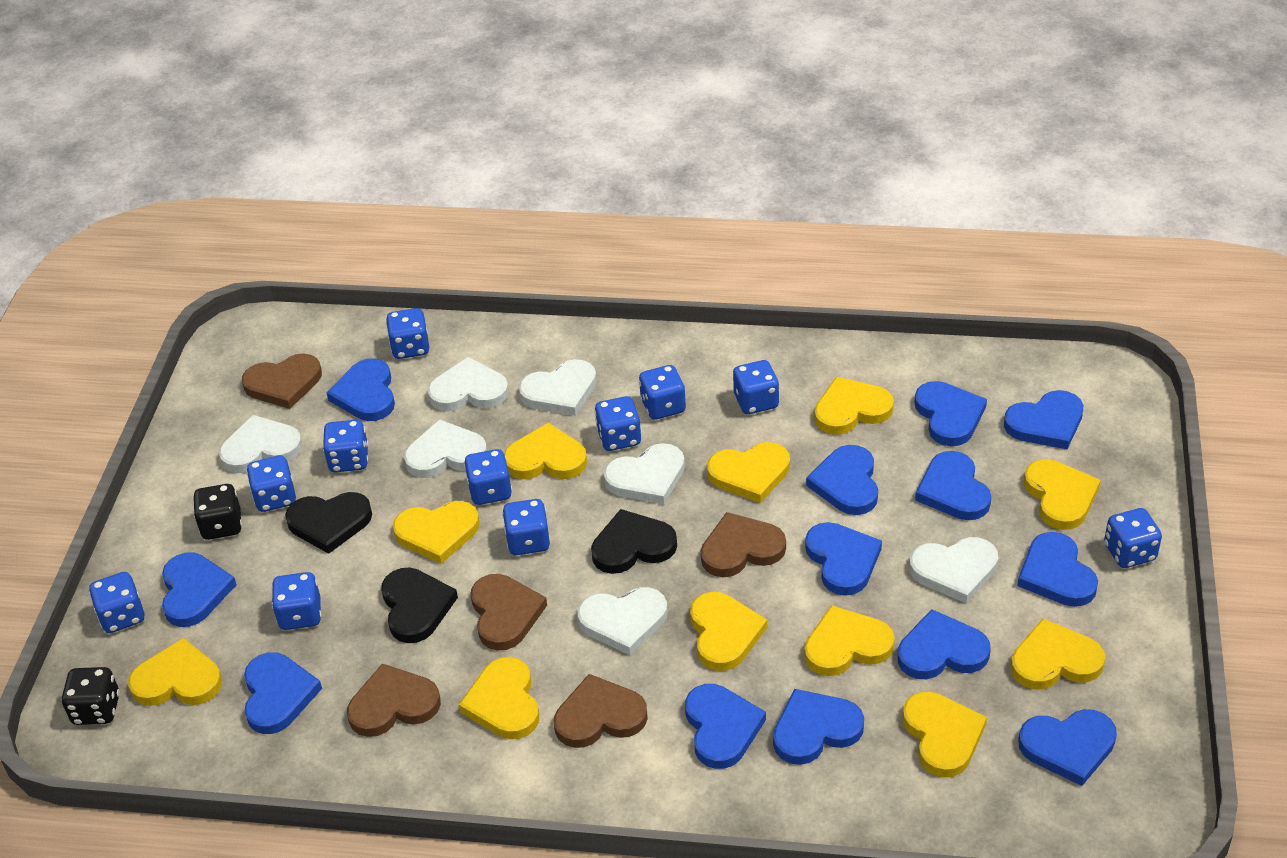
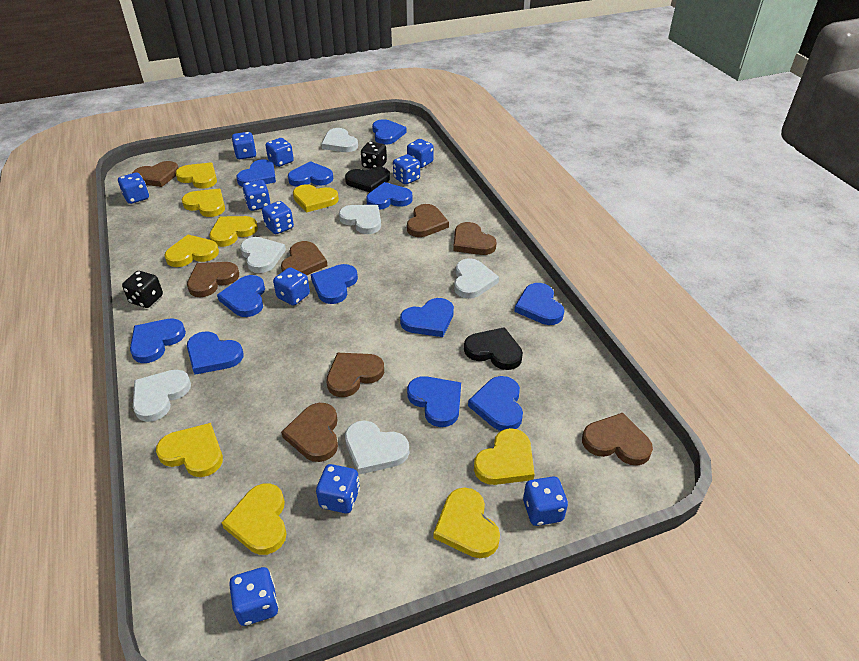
black heart: [285,492,372,554] [381,567,458,643] [591,509,677,574] = 3 -> [345,167,390,192] [464,327,523,370] = 2
blue heart: [162,552,237,627] [244,652,322,734] [327,358,395,421] [685,684,766,769] [773,689,864,765] [805,522,882,596] [806,445,878,515] [897,609,991,679] [915,381,987,446] [915,451,991,520] [1004,390,1083,449] [1017,532,1098,607] [1018,709,1117,786] = 13 -> [130,319,186,363] [187,331,244,375] [217,275,265,317] [236,159,276,186] [288,161,333,187] [311,264,358,304] [366,182,413,210] [372,119,407,145] [400,298,454,337] [407,376,461,427] [468,376,523,431] [514,283,564,325] = 12
brown heart: [242,353,322,409] [347,664,441,737] [471,574,547,651] [554,674,648,748] [701,512,786,577] = 5 -> [133,161,178,187] [187,262,239,297] [281,241,328,275] [281,403,338,462] [326,353,384,397] [407,204,449,237] [453,222,497,255] [582,413,653,466] = 8
white heart: [219,415,302,473] [404,419,487,478] [428,357,509,411] [519,359,597,416] [577,587,667,655] [604,443,685,504] [909,537,998,603] = 7 -> [133,370,191,422] [240,237,286,273] [321,128,358,152] [339,205,381,234] [345,420,409,475] [454,258,499,299] = 6
yellow heart: [128,638,222,706] [393,501,480,564] [459,657,539,739] [504,422,587,479] [690,592,767,671] [707,442,790,503] [804,605,895,676] [814,377,894,435] [902,691,987,777] [1011,618,1105,690] [1024,459,1101,530] = 11 -> [156,423,223,477] [164,235,219,267] [175,162,217,189] [182,189,225,217] [209,216,258,247] [222,483,287,555] [293,184,339,213] [433,488,500,558] [474,428,535,485] = 9

